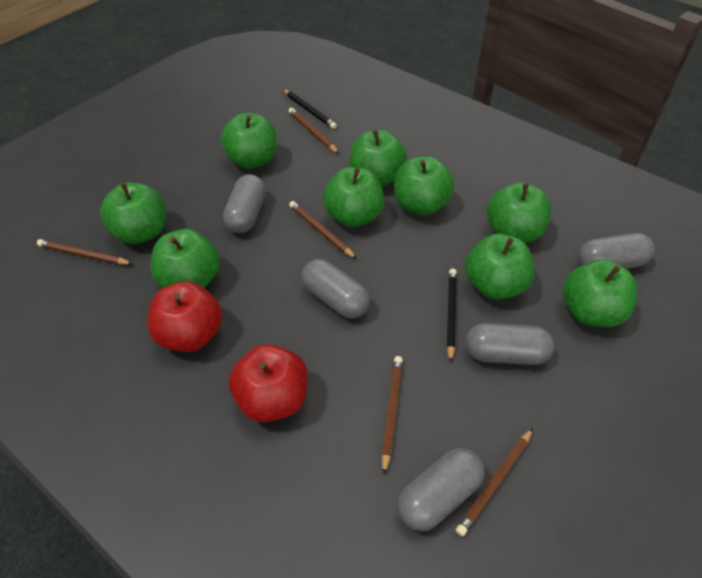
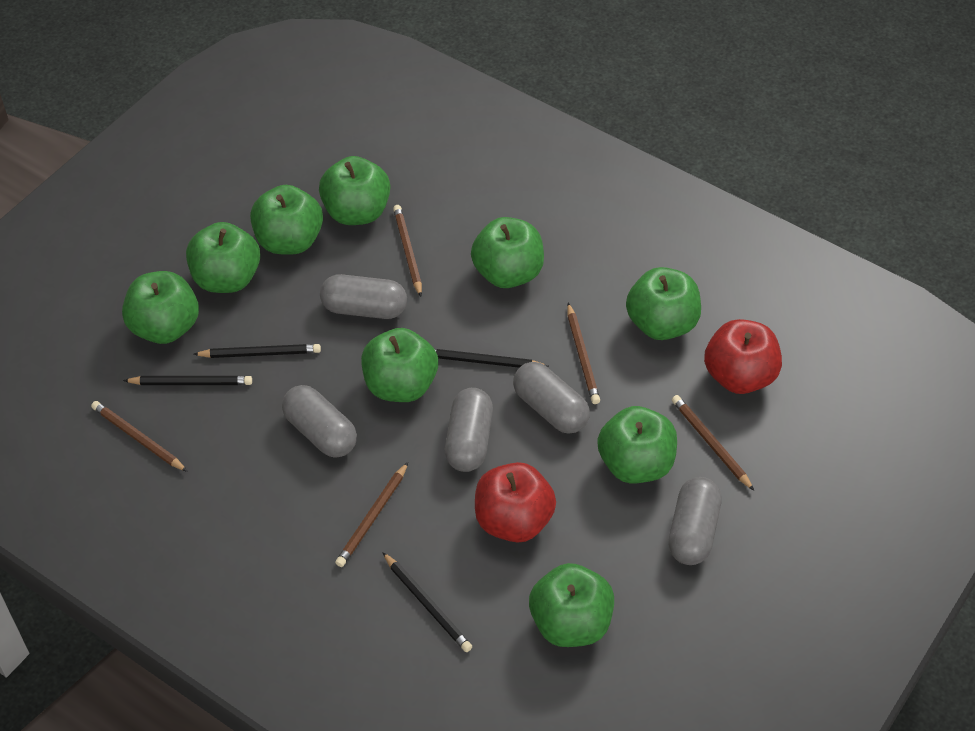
black pencil: [283,89,337,129] [447,269,457,363] = 2 -> [123,376,252,385] [193,344,321,358] [382,552,472,652] [435,349,549,368] = 4

